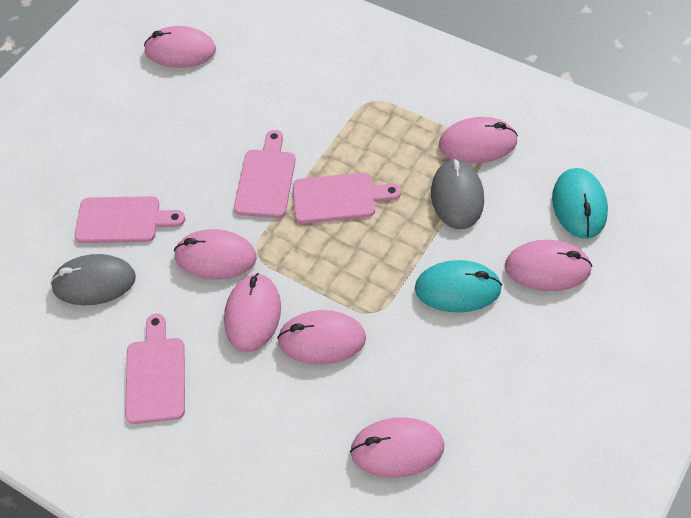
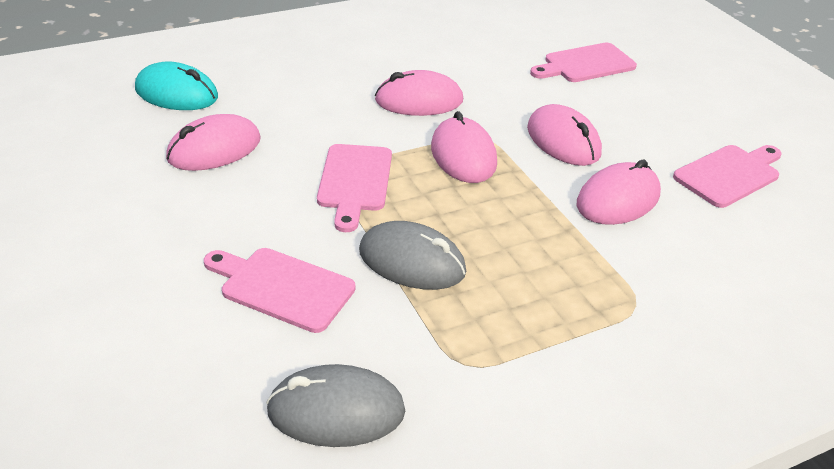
pink mouse: [144,26,216,68] [174,229,257,280] [224,273,281,352] [277,310,366,365] [350,417,444,478] [439,117,518,163] [505,240,592,291] = 7 -> [166,114,261,171] [375,70,463,116] [431,111,497,183] [527,104,602,166] [577,159,661,225] = 5
turquoise mouse: [415,260,502,313] [552,168,608,239] = 2 -> [135,62,218,110] = 1

